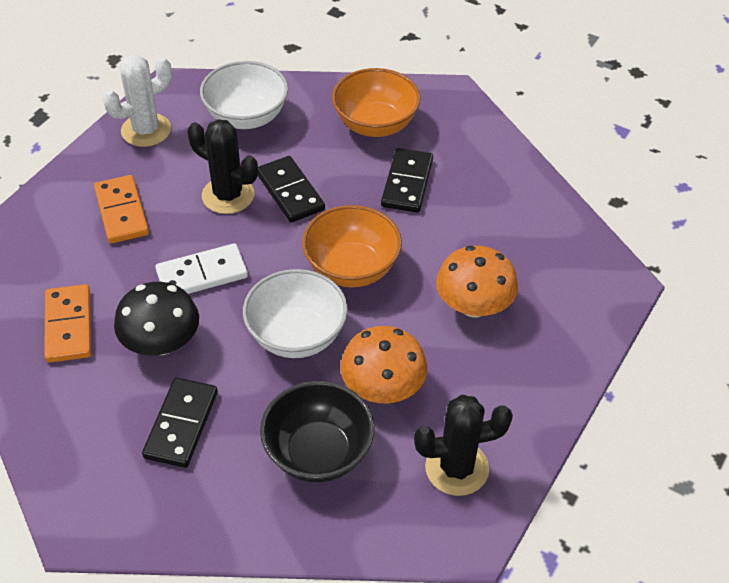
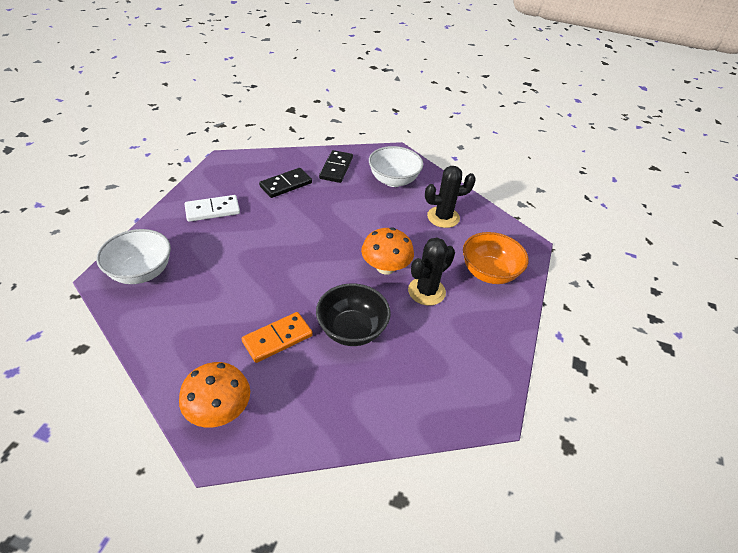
black domino: [142,378,218,468] [258,156,325,223] [381,148,433,213] = 3 -> [259,168,312,198] [319,150,353,183] = 2
black mushroom: [114,282,199,355] = 1 -> none = 0
orange bowl: [302,205,402,287] [332,68,420,137] = 2 -> [463,232,529,284] = 1
orange domino: [44,284,91,363] [94,175,149,243] = 2 -> [241,312,313,363] = 1
white cactus: [103,54,172,147] = 1 -> none = 0

